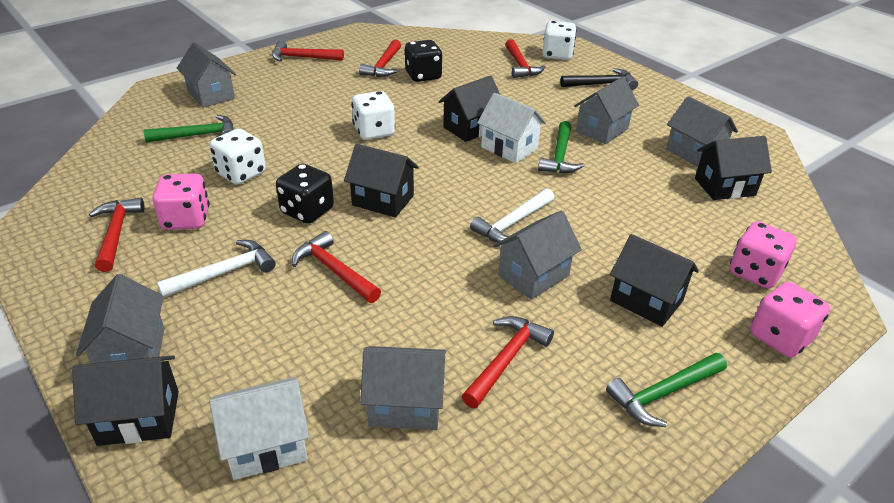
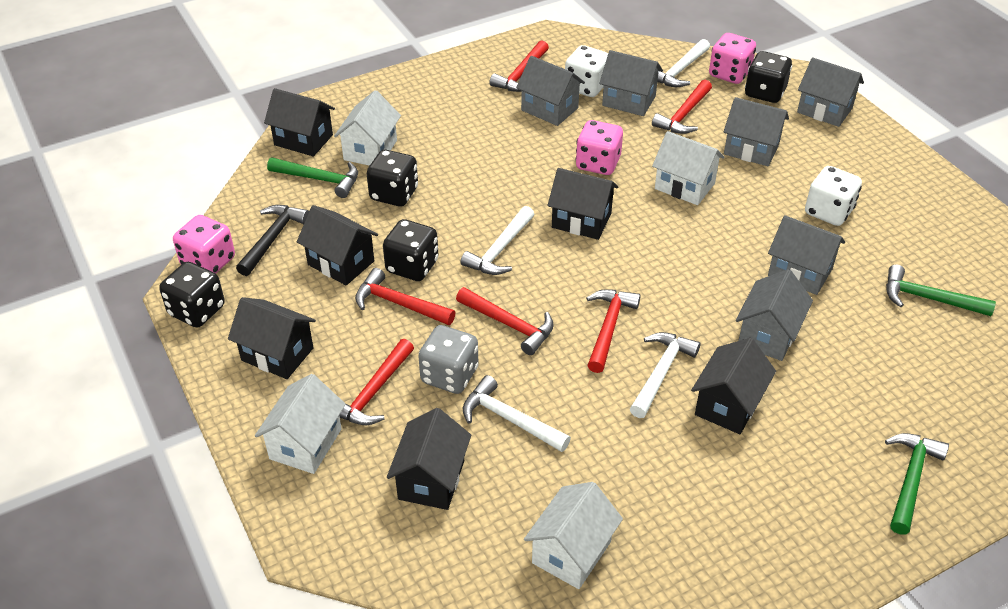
black dice: [276,164,334,224] [405,40,443,82] = 2 -> [159,262,225,328] [367,150,418,206] [383,219,438,281] [745,51,792,103] = 4
black house: [72,355,179,446] [344,144,419,218] [439,75,500,142] [610,234,699,327] [695,136,772,200] = 5 -> [228,297,316,379] [264,88,335,156] [297,205,378,285] [387,408,471,510] [548,168,618,240] [691,338,776,434] = 6
grey dice: none = 0 -> [418,325,478,394] = 1
white dice: [209,129,266,185] [351,91,395,140] [542,21,577,60] = 3 -> [565,45,608,97] [805,166,862,226] = 2
white hammer: [157,240,276,298] [470,188,554,243] = 2 -> [460,206,534,275] [463,375,571,452] [630,332,700,418] [657,39,710,87] = 4
white house: [209,377,309,480] [477,93,546,163] = 2 -> [255,374,346,474] [334,90,401,166] [524,482,623,589] [652,131,725,205] = 4

